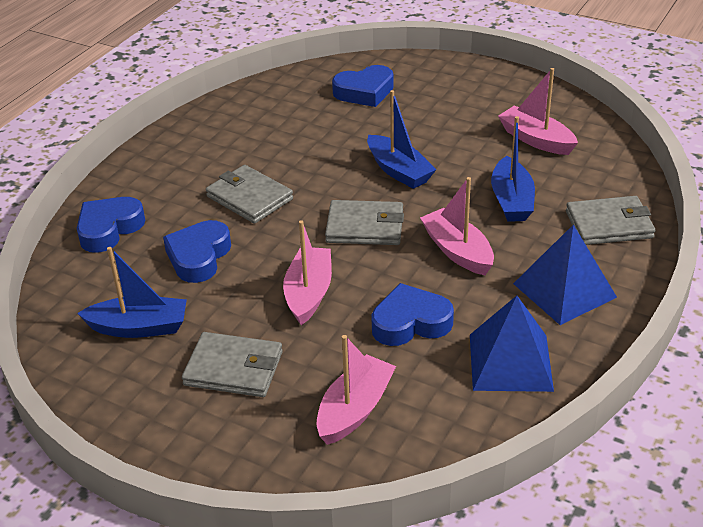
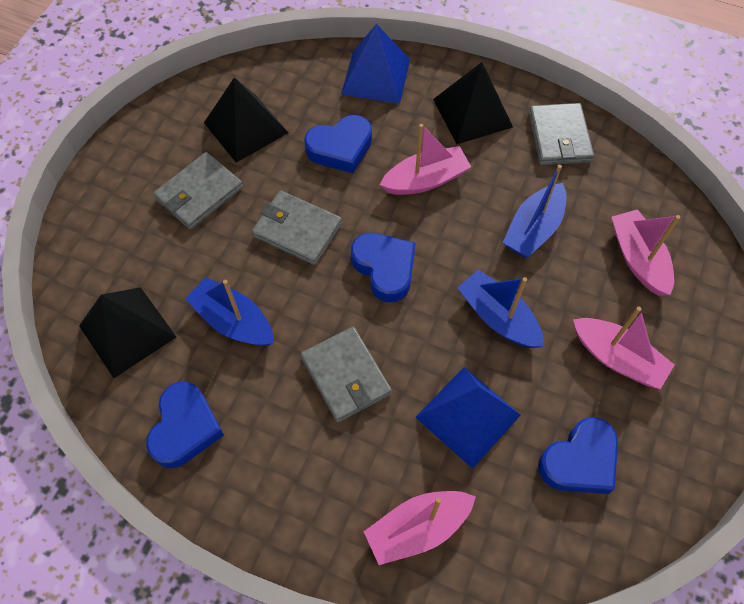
black pyramid: none = 0 -> [79,287,176,378] [204,77,288,163] [433,62,513,144] = 3

